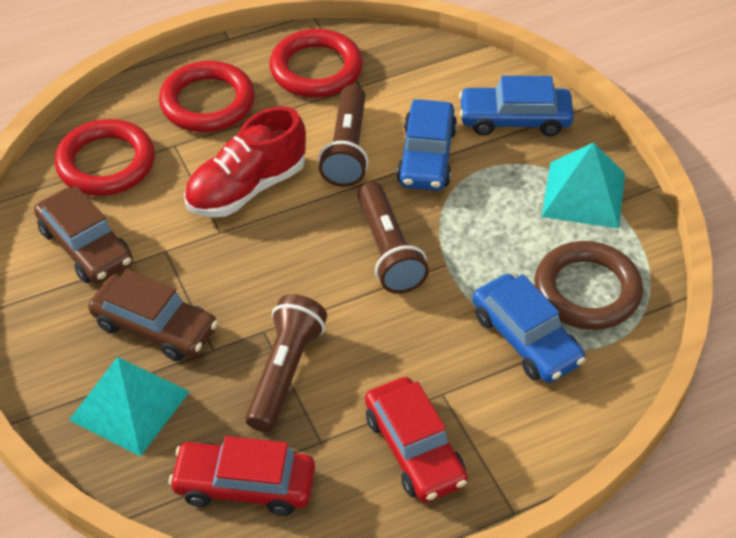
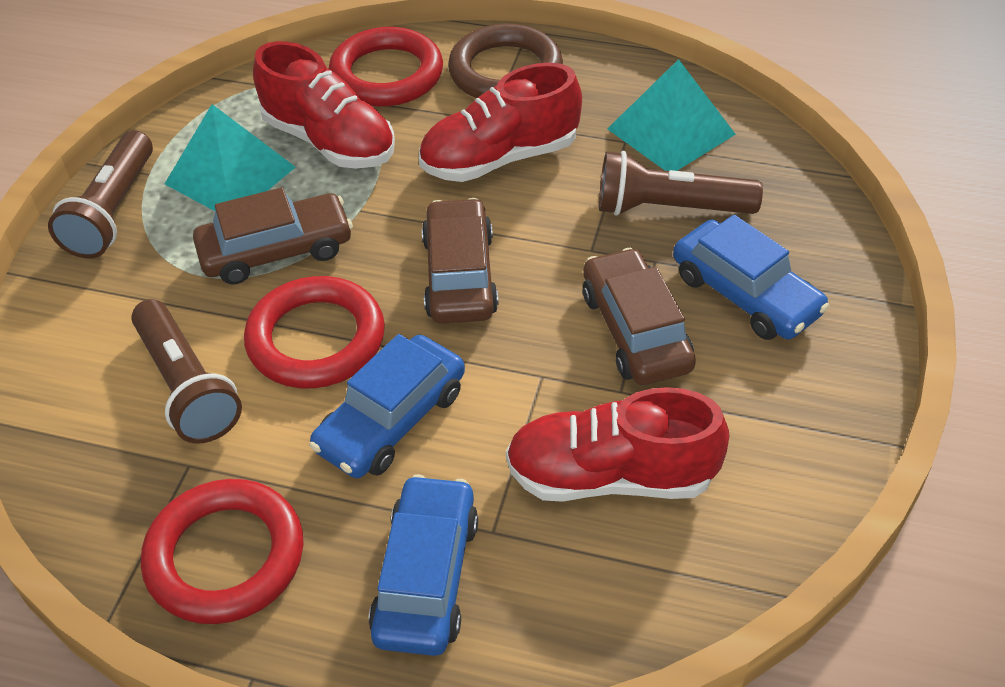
brown car: [34,186,133,284] [88,269,218,361] = 2 -> [193,187,353,285] [421,198,499,324] [583,248,696,385] = 3
red car: [169,436,315,516] [365,377,468,503] = 2 -> none = 0
red shoe: [184,106,306,217] = 1 -> [253,41,395,168] [419,63,582,182] [506,387,729,502] = 3

